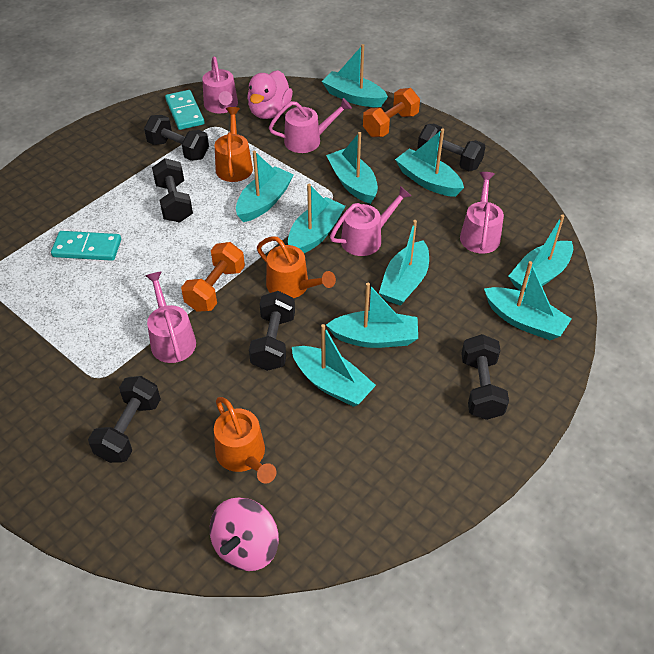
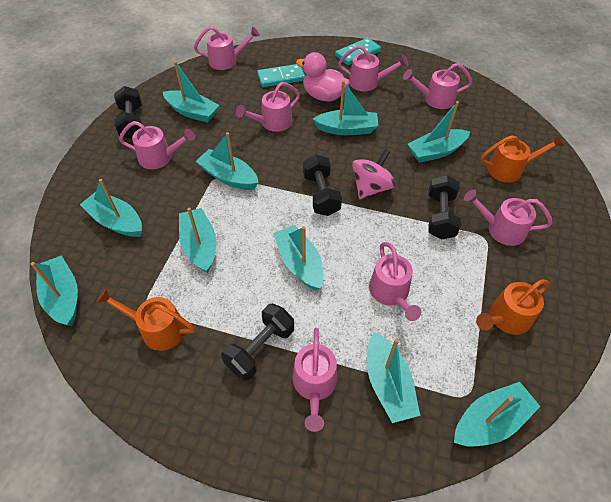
black dumbbell: [88,376,161,463] [144,115,209,161] [152,158,193,223] [249,291,295,371] [418,124,486,171] [461,334,509,420] = 6 -> [114,86,142,139] [221,304,294,381] [303,154,342,216] [428,175,461,240] = 4
orange dumbbell: [181,242,245,312] [363,88,420,137] = 2 -> none = 0
pink watering can: [145,271,196,363] [202,57,238,113] [269,98,352,153] [330,186,411,256] [460,172,504,254] = 5 -> [119,121,195,169] [194,26,260,70] [236,82,300,132] [293,328,338,432] [338,45,409,91] [369,242,421,321] [403,63,472,109] [464,189,552,246] = 8

